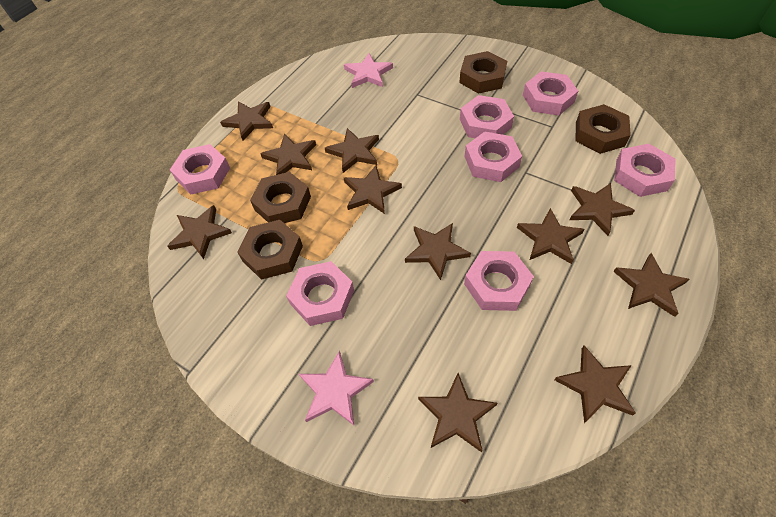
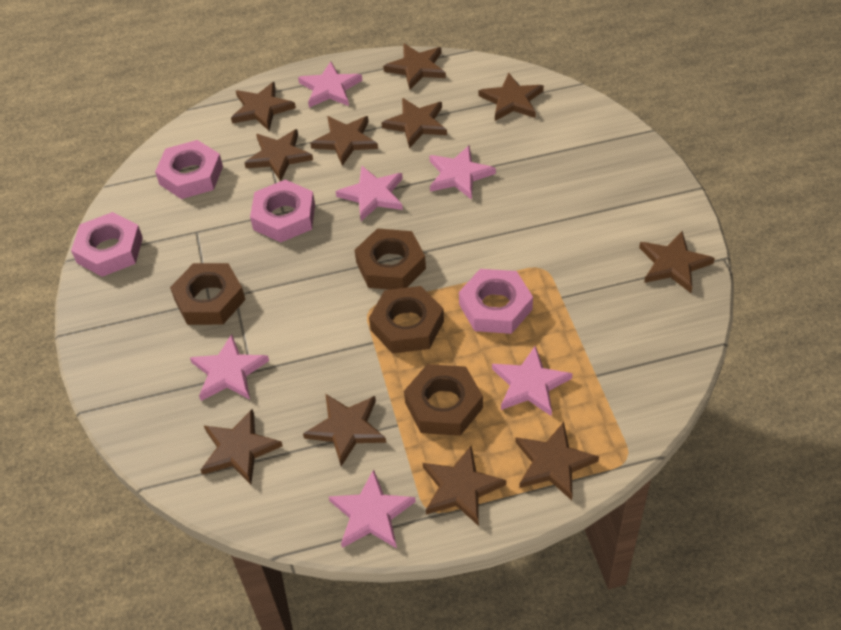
pink nut: [170,144,230,195] [286,261,354,326] [460,95,514,138] [464,132,522,182] [464,251,534,311] [523,71,578,116] [614,144,676,197] = 7 -> [71,212,143,277] [155,140,223,199] [250,180,315,242] [459,269,533,334] = 4
pink star: [299,350,374,425] [344,53,393,88] = 2 -> [190,334,269,401] [298,61,362,108] [328,469,416,548] [336,166,403,221] [429,145,496,200] [492,345,573,416] = 6

